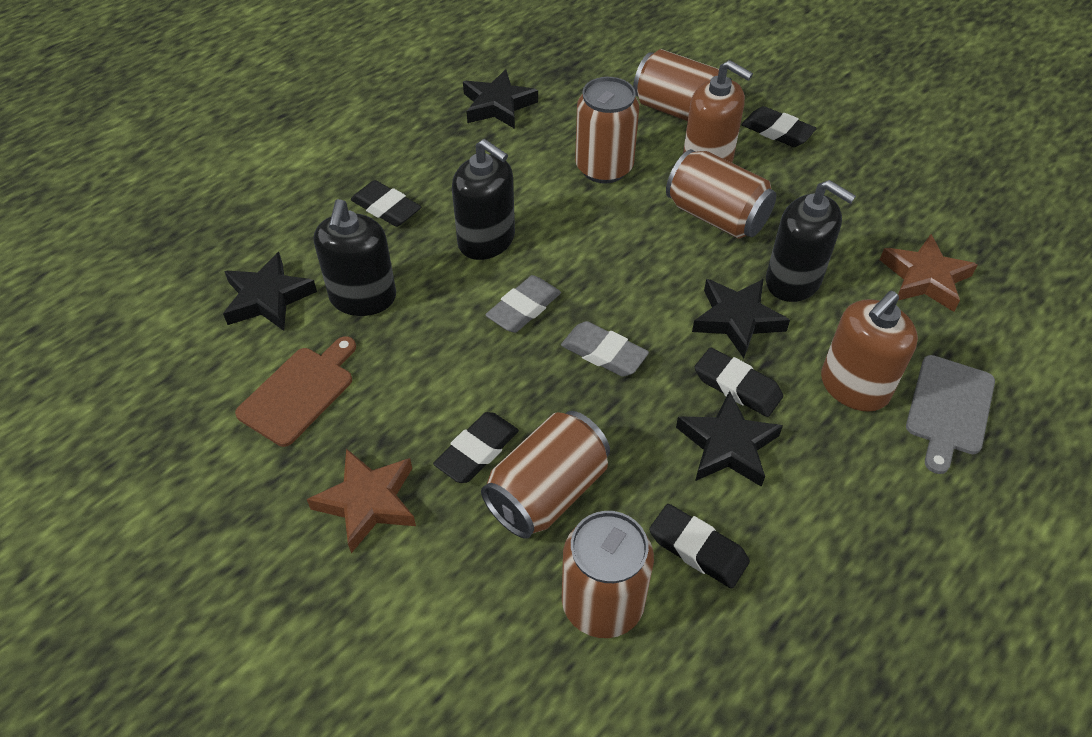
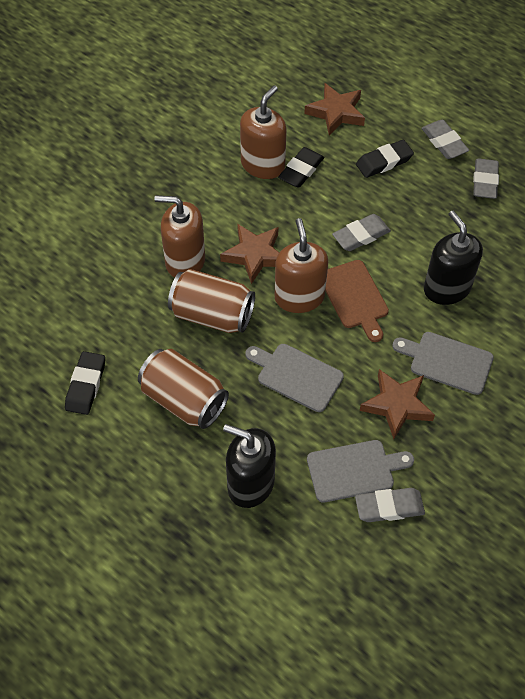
black eraser: [351,180,421,227] [433,412,519,483] [649,504,750,589] [694,347,783,417] [741,106,817,147] = 5 -> [65,351,105,415] [278,147,324,188] [356,140,414,178] = 3
black soap dispenser: [314,199,396,316] [452,139,515,260] [766,180,856,302] = 3 -> [223,424,276,508] [424,211,483,305] = 2
black star: [223,252,317,331] [463,69,538,129] [676,391,783,487] [692,279,790,358] = 4 -> none = 0
brown can: [481,411,610,539] [562,511,654,638] [575,77,639,184] [633,49,732,121] [666,149,776,239] = 5 -> [138,349,229,429] [168,269,255,333] = 2
brown soap dispenser: [683,60,753,163] [821,291,918,412] = 2 -> [154,195,205,278] [240,85,287,179] [275,218,328,313] = 3
brown star: [307,448,416,553] [880,234,978,312] = 2 -> [220,224,279,284] [304,83,365,136] [360,369,435,439] = 3
grey cutting board: [906,355,995,474] = 1 -> [245,344,344,412] [307,440,414,503] [392,332,494,395] = 3
grey eraser: [485,275,561,333] [561,321,649,377] = 2 -> [332,214,391,251] [355,488,425,522] [421,120,469,159] [473,158,499,199] = 4

